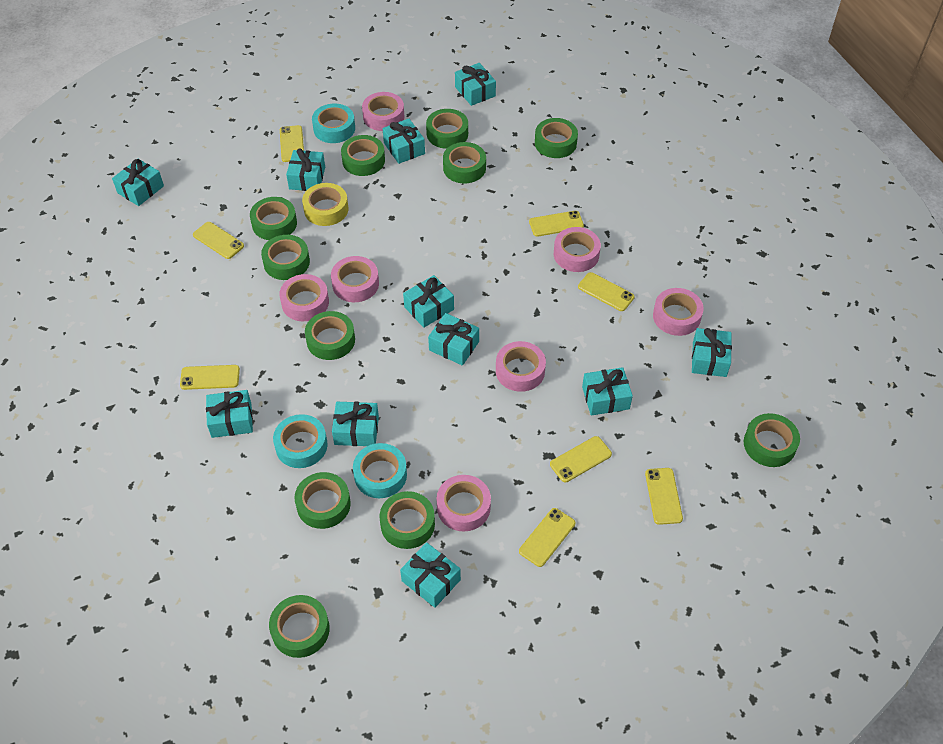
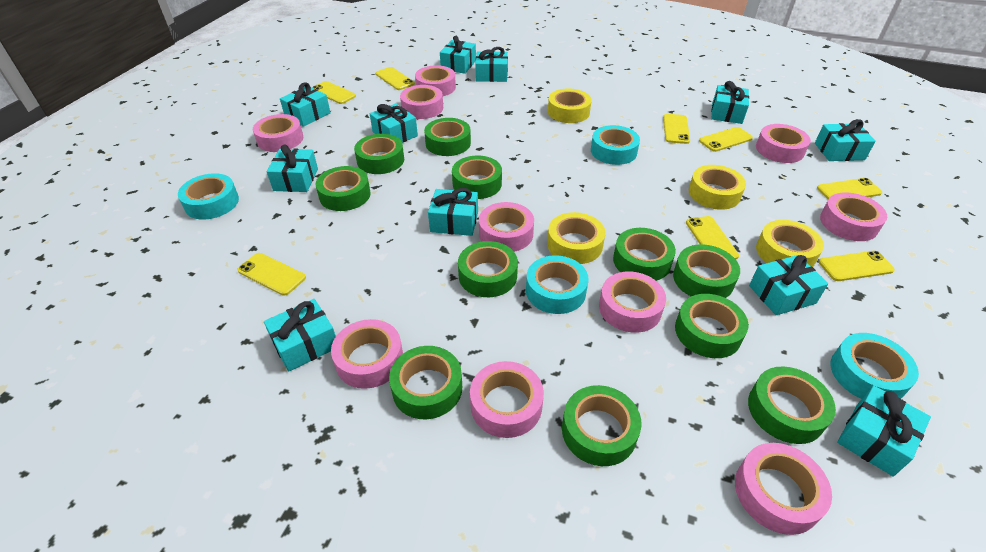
pink tape: [279,274,329,321] [331,256,379,302] [362,92,404,131] [436,475,491,532] [496,341,546,392] [554,227,601,272] [653,288,704,336] = 7 -> [253,114,303,152] [331,319,403,389] [400,85,443,119] [415,65,456,96] [470,361,544,438] [479,202,534,252] [599,272,666,333] [735,443,832,535] [756,124,811,163] [820,192,887,241] = 10
turquoise tape: [273,414,327,468] [312,104,355,143] [353,443,407,498] = 3 -> [178,173,239,220] [526,255,589,314] [591,125,640,165] [830,333,919,399] = 4
yellow tape: [302,183,348,226] = 1 -> [547,212,605,264] [548,88,592,123] [689,165,746,210] [756,220,824,267] = 4

